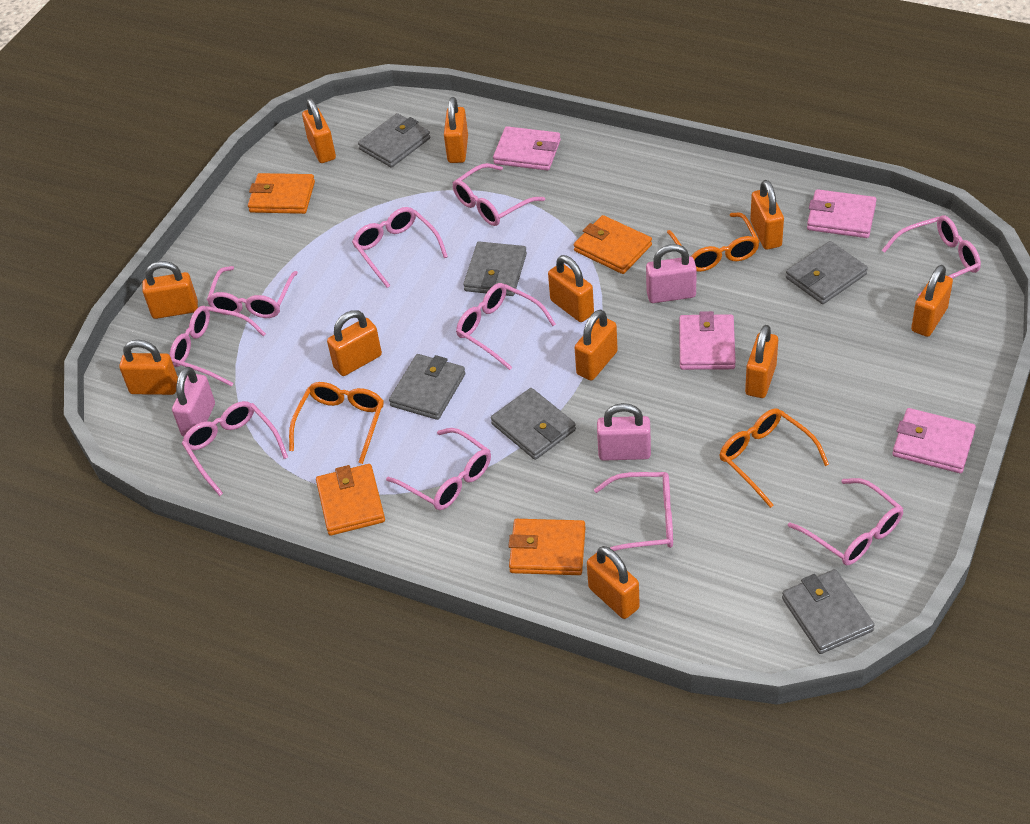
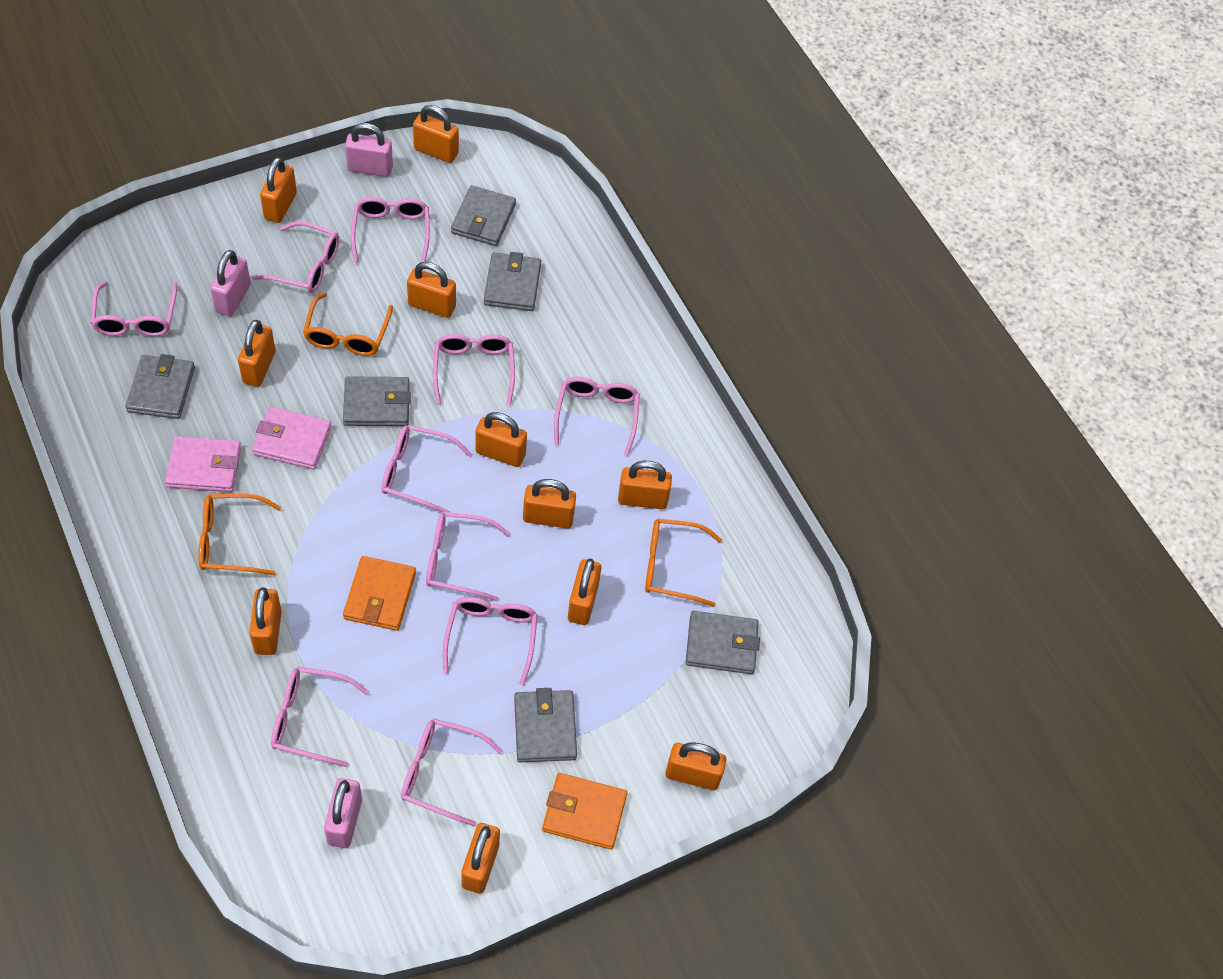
orange wallet: [248,173,315,214] [316,464,385,536] [508,519,586,575] [574,215,652,274] = 4 -> [343,556,416,631] [542,773,627,850] = 2
pink wallet: [493,126,561,171] [679,311,736,370] [807,189,877,238] [892,408,976,473] = 4 -> [165,436,241,492] [252,407,332,469] = 2

